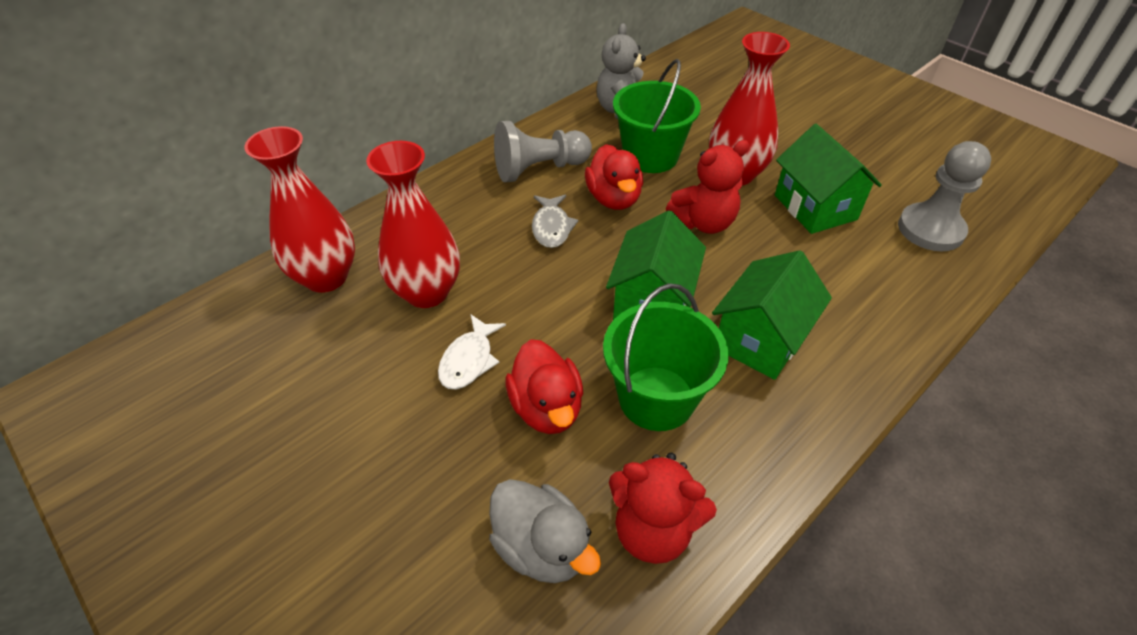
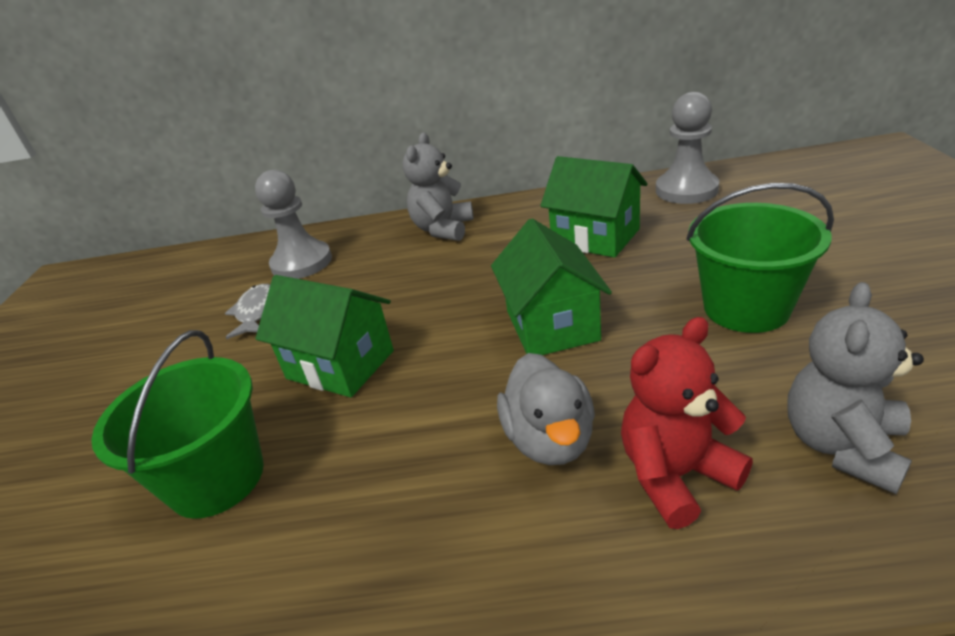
grey teddy bear: [597,23,646,119] = 1 -> [402,133,474,241] [787,282,924,494] = 2
red duck: [506,339,583,434] [585,144,643,210] = 2 -> none = 0
red teddy bear: [609,453,717,564] [666,140,749,234] = 2 -> [621,317,753,529] = 1
red vase: [244,126,355,293] [366,141,460,308] [709,32,790,185] = 3 -> none = 0
white fish: [438,314,506,389] = 1 -> none = 0

